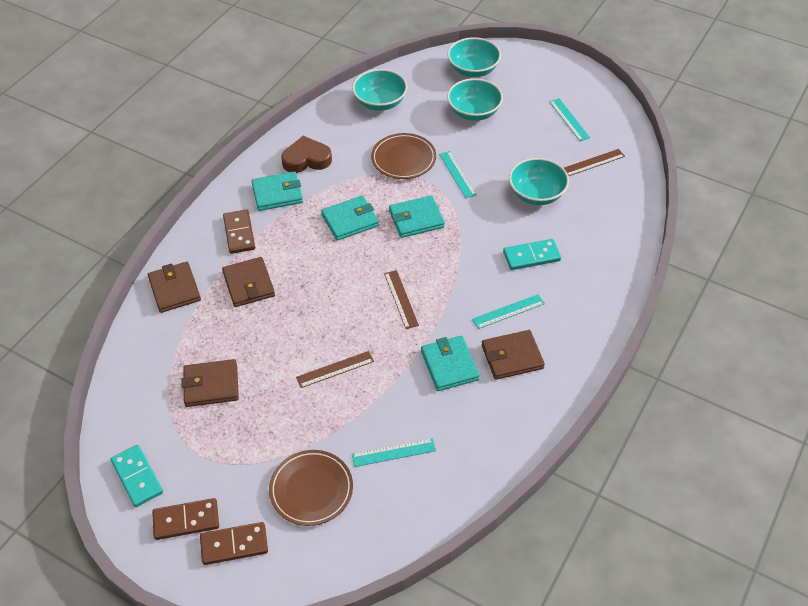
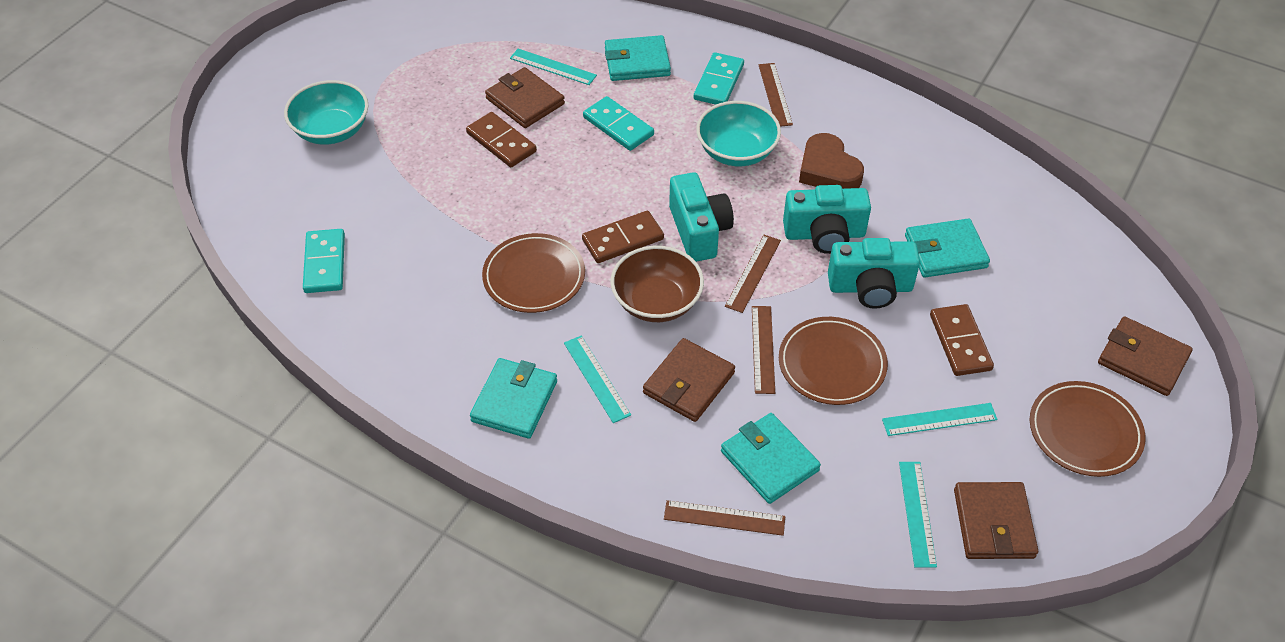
brown bowl: none = 0 -> [610,246,704,322] = 1
brown plate: [269,450,353,526] [371,133,436,179] = 2 -> [482,233,585,313] [779,317,888,405] [1030,381,1145,477] = 3
brown ruler: [296,351,374,388] [384,270,419,329] [564,149,625,176] = 3 -> [664,500,785,536] [725,235,781,313] [752,306,775,394] [759,63,793,127] = 4
turquoise bowl: [352,69,408,111] [447,37,501,77] [447,78,503,121] [509,158,569,205] = 4 -> [284,80,368,145] [696,101,781,166] = 2
turquoise camera: none = 0 -> [669,172,734,262] [783,185,871,254] [828,238,920,309] = 3
turquoise domino: [111,445,163,507] [503,239,561,270] = 2 -> [303,229,345,293] [583,96,654,151] [694,52,744,105] = 3

